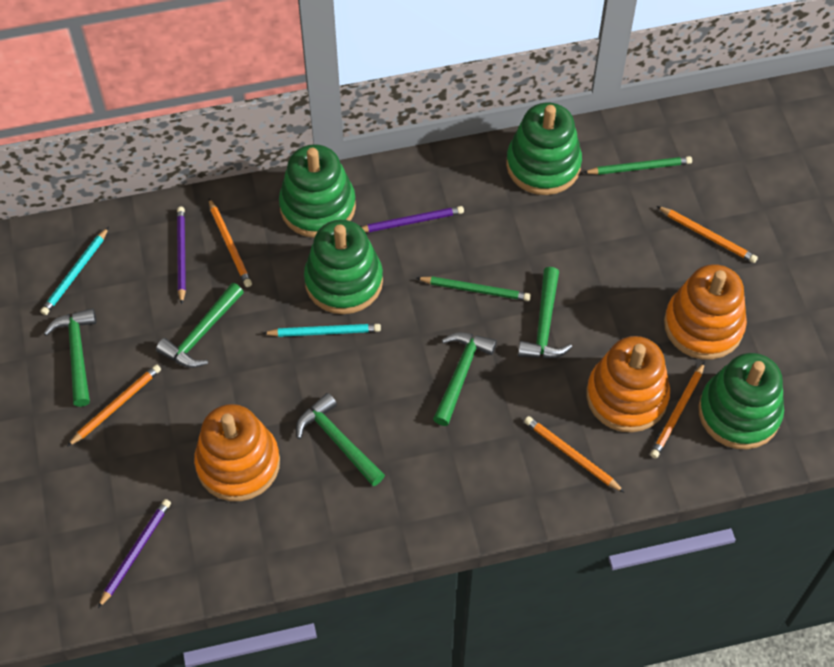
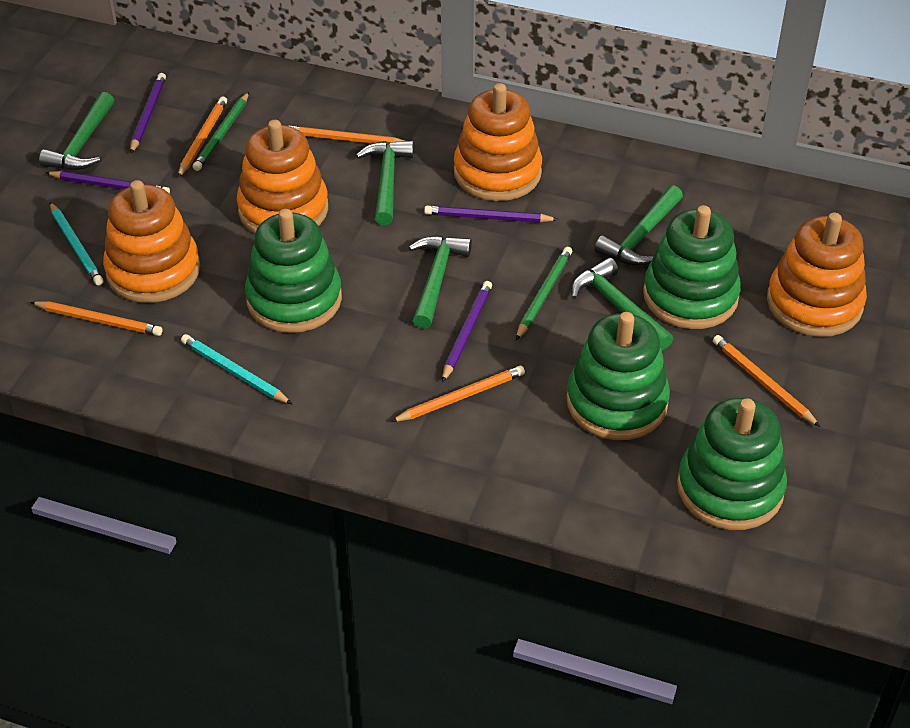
orange stacking toy: [194,404,280,501] [586,336,670,432] [664,264,747,360] = 3 -> [103,180,200,303] [237,120,328,233] [454,83,542,201] [767,213,867,337] = 4
purple pencil: [98,499,171,608] [177,207,186,304] [362,206,464,232] = 3 -> [45,171,170,194] [130,73,166,153] [424,206,559,223] [442,281,492,382] = 4

